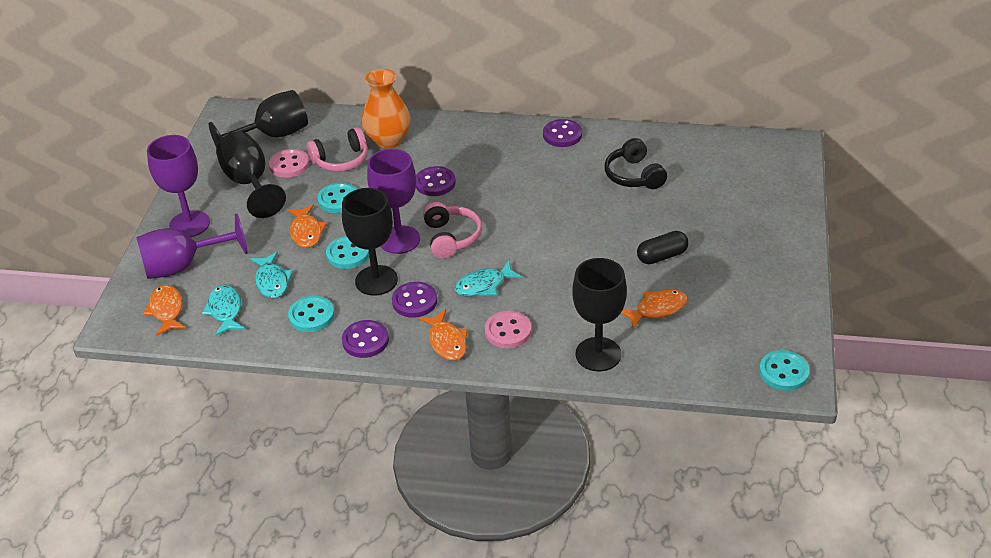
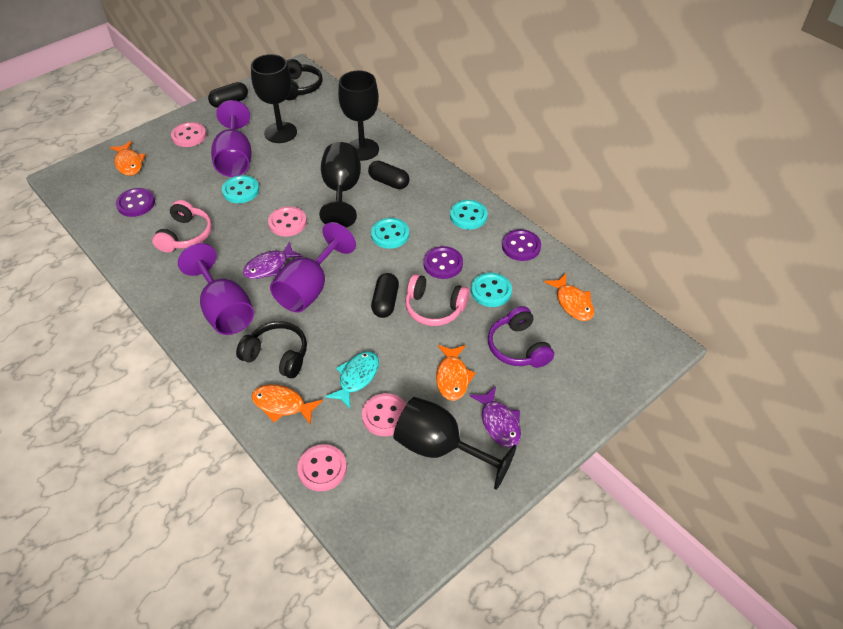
black capsule: [637,231,689,264] = 1 -> [208,82,248,108] [368,161,409,189] [371,273,399,318] = 3
black headphones: [604,138,667,189] = 1 -> [236,321,307,378] [286,59,323,100] = 2
orange vase: [361,69,411,148] = 1 -> none = 0
pink button: [269,149,309,178] [485,311,531,348] = 2 -> [171,122,207,147] [268,206,307,236] [297,444,347,491] [362,393,406,436] = 4
purple button: [342,320,389,358] [392,282,437,318] [416,166,456,196] [543,119,582,147] = 4 -> [116,188,155,217] [423,246,463,279] [502,229,541,261] = 3
purple fish: none = 0 -> [243,241,303,279] [470,386,521,448] = 2
purple headphones: none = 0 -> [488,306,554,368] = 1
turquoise fish: [202,284,245,336] [250,252,293,298] [454,261,523,296] = 3 -> [325,351,379,408] = 1

